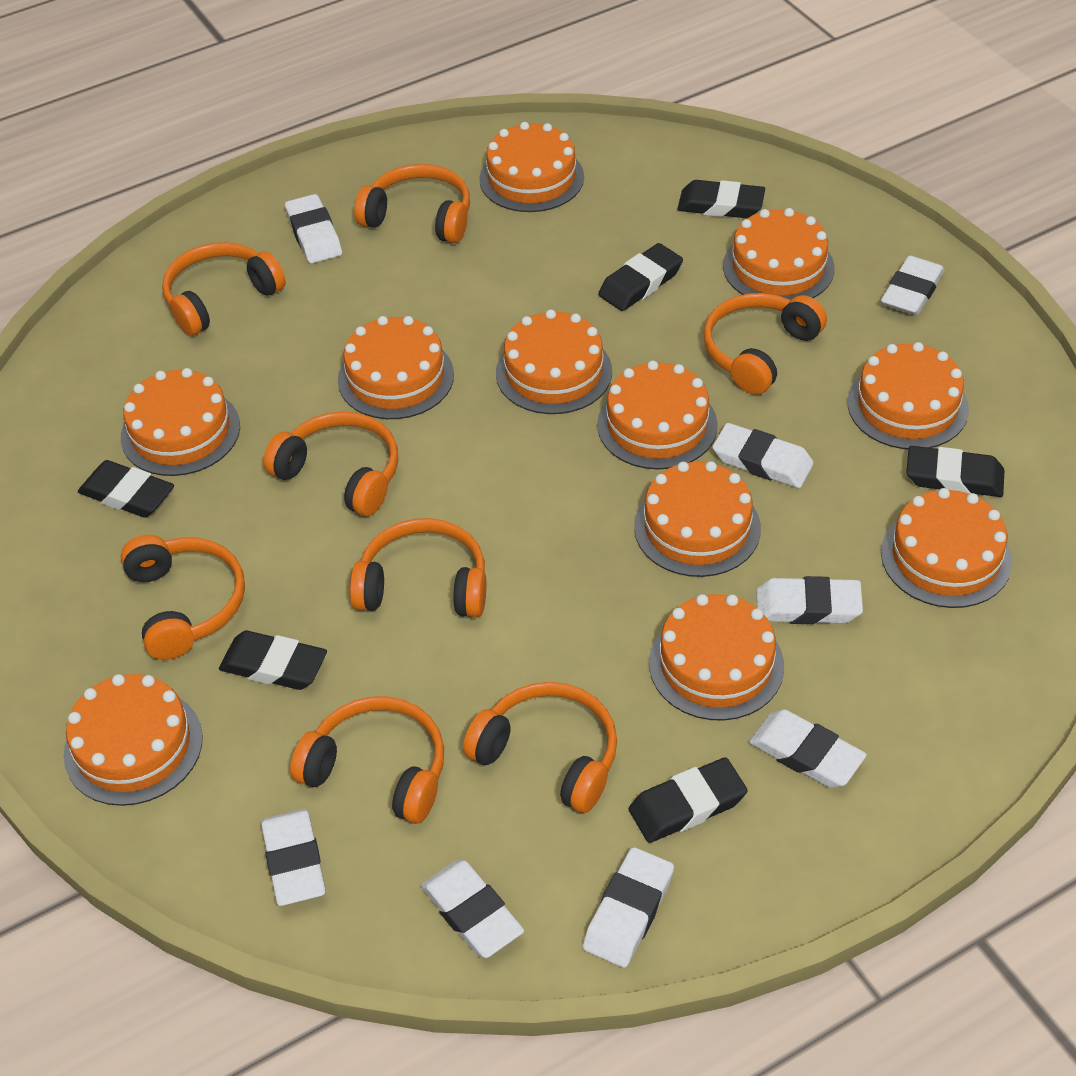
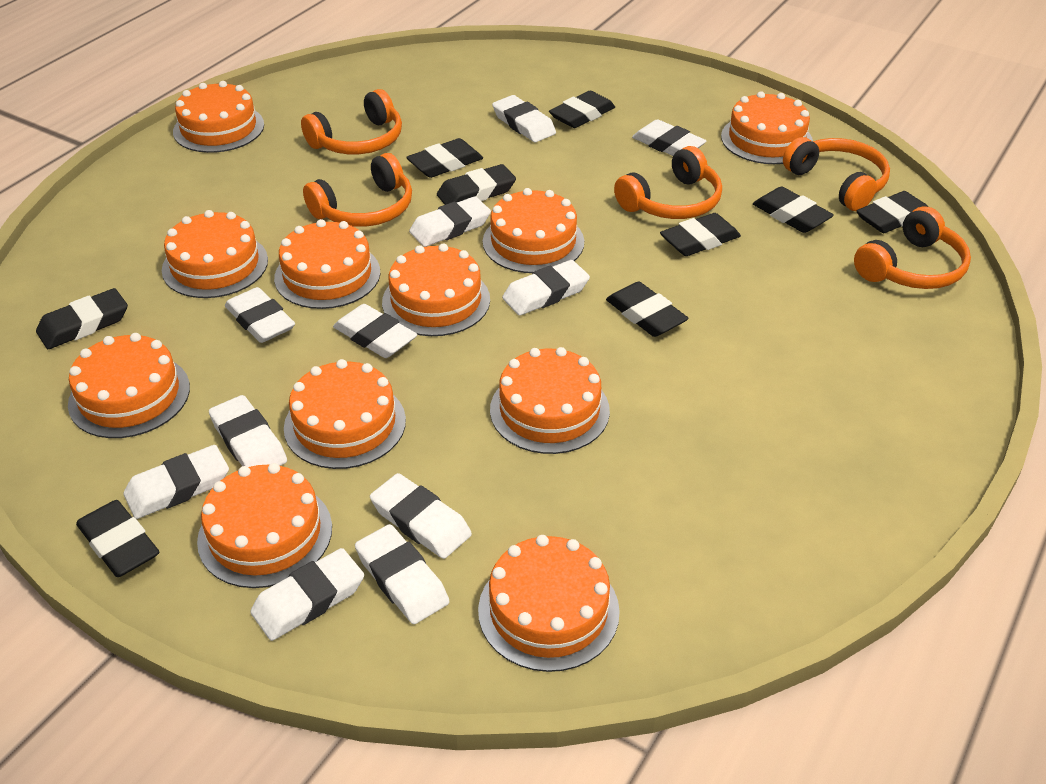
black eraser: [78,460,174,518] [219,631,327,690] [598,243,683,311] [629,757,747,843] [678,180,765,218] [906,446,1005,497] = 6 -> [36,288,128,349] [76,500,159,577] [406,138,483,178] [437,164,516,205] [549,91,615,128] [606,282,688,337] [660,213,741,256] [753,187,834,233] [857,191,929,233] = 9
orange headphones: [121,535,245,660] [162,242,286,336] [263,411,398,516] [290,696,444,824] [350,518,486,617] [354,164,470,243] [463,682,617,813] [703,293,827,395] = 8 -> [301,89,402,154] [303,153,412,227] [614,146,722,219] [783,137,890,211] [854,206,971,289] = 5
white eraser: [261,809,326,906] [285,194,342,263] [421,860,524,958] [583,847,674,968] [712,423,814,488] [749,709,867,788] [756,576,863,624] [881,256,945,315] = 8 -> [123,445,229,519] [209,395,287,467] [225,287,295,343] [250,548,364,641] [333,304,417,358] [355,524,449,624] [370,473,472,559] [409,196,491,247] [492,95,556,142] [502,260,590,316] [632,119,706,156] = 11

